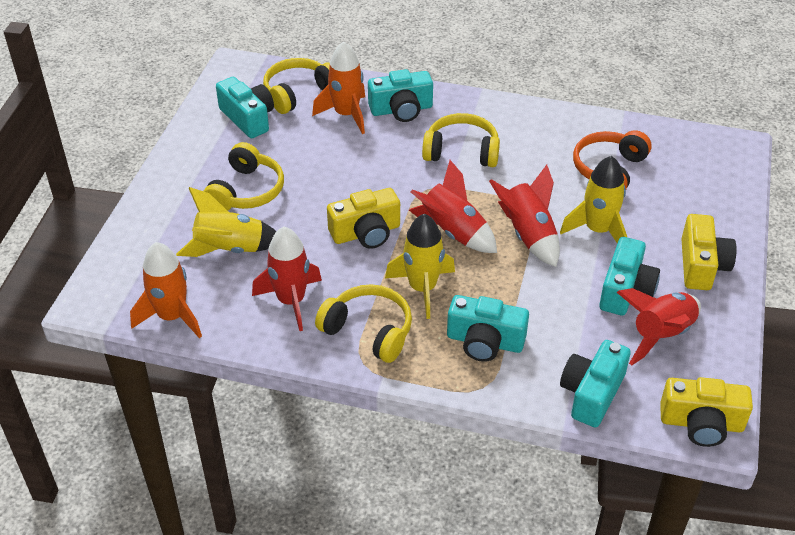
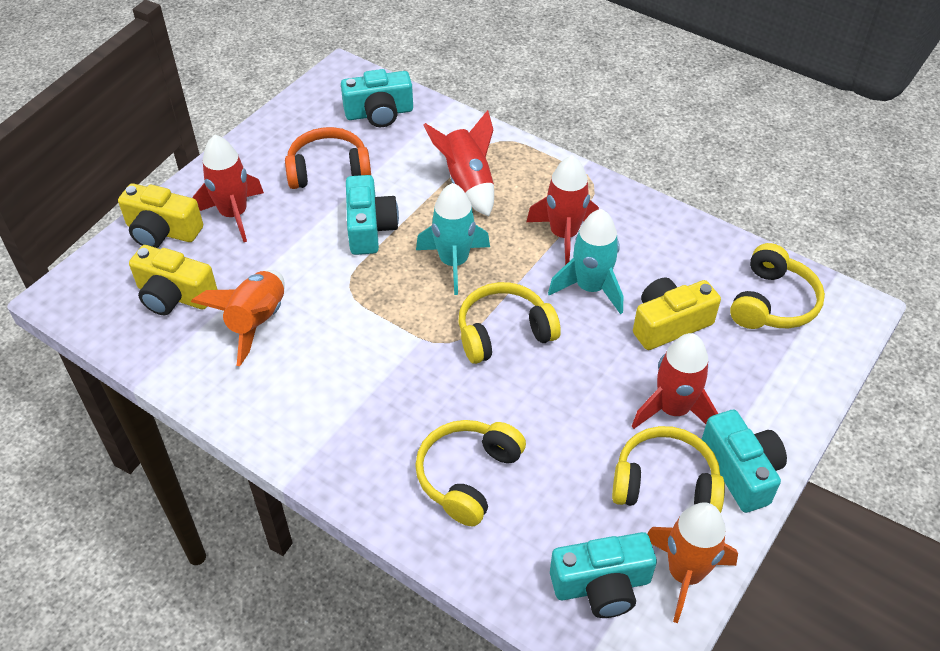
turquoise camera: [216,77,274,138] [368,69,433,122] [447,295,529,362] [560,340,631,428] [599,237,660,316] = 5 -> [341,69,413,127] [346,175,399,255] [550,532,657,618] [701,410,787,513] = 4
turquoise rocket: none = 0 -> [416,183,490,295] [548,209,623,314] = 2
yellow rocket: [176,187,277,257] [385,214,455,319] [560,156,627,243] = 3 -> none = 0

